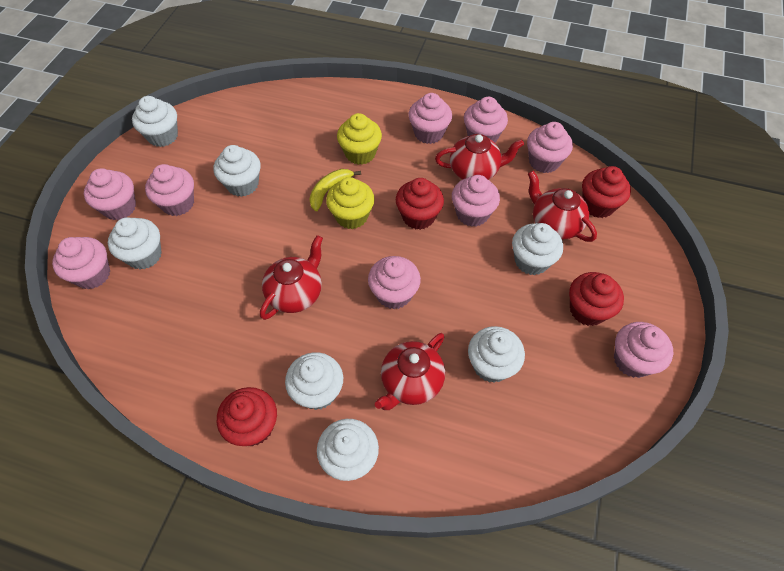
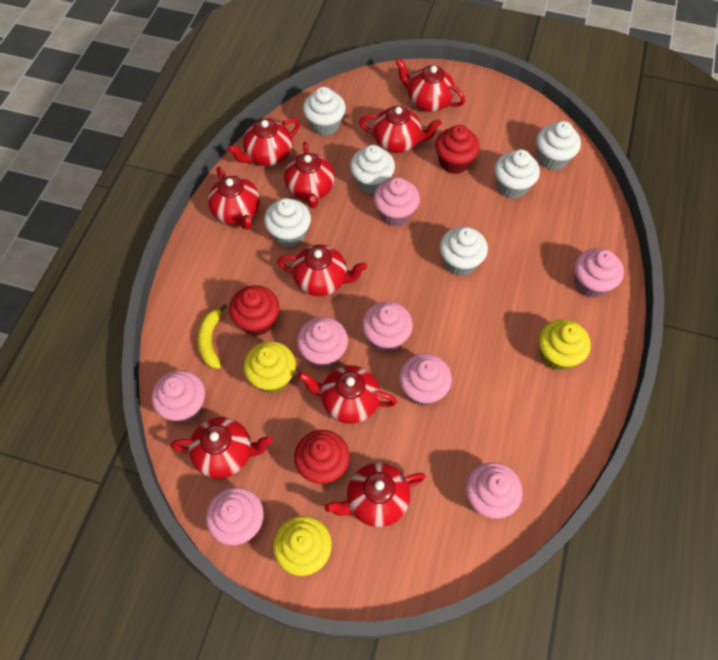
pink cupcake: [52,237,110,289] [84,168,136,220] [145,164,194,216] [368,256,421,309] [408,93,452,144] [452,175,500,227] [464,97,508,143] [527,122,573,173] [614,322,673,378] = 9 -> [152,370,205,423] [206,487,264,545] [297,317,348,368] [362,301,413,352] [374,177,420,226] [399,354,452,406] [466,462,523,519] [574,248,624,298] = 8
red cupcake: [217,387,277,446] [396,178,444,230] [569,272,624,326] [582,166,631,218] = 4 -> [229,285,279,336] [294,430,350,484] [435,125,480,174] = 3
red teapot: [260,235,323,320] [375,333,445,410] [435,134,524,180] [528,171,597,242] = 4 -> [170,417,272,479] [208,167,260,230] [227,118,300,166] [277,244,367,296] [284,142,335,208] [298,365,397,424] [325,463,426,527] [359,106,442,153] [395,58,465,112] = 9
white cupcake: [108,217,162,270] [132,96,178,147] [214,145,261,197] [285,352,343,410] [317,419,379,481] [468,326,525,383] [512,223,563,275] = 7 -> [264,198,311,247] [303,87,346,136] [350,145,395,194] [440,227,488,276] [495,149,540,199] [536,121,581,170] = 6
yellow cupcake: [326,177,375,229] [337,113,382,165] = 2 -> [244,341,296,393] [273,516,332,576] [539,319,591,371] = 3

